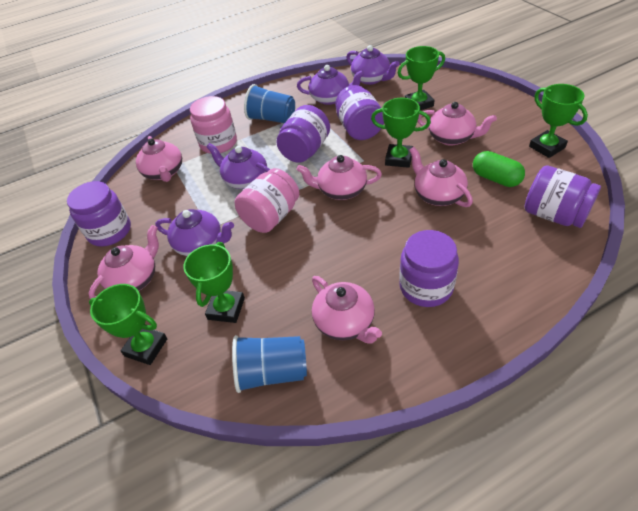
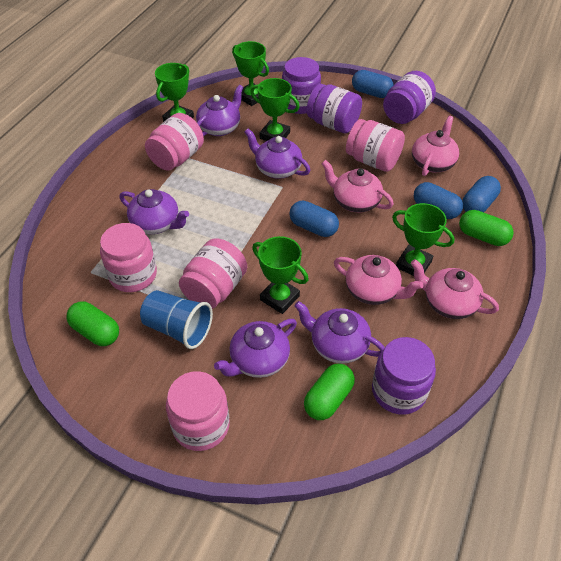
blue capsule: none = 0 -> [289,201,339,237] [352,70,394,98] [414,182,463,219] [462,176,501,212] = 4
blue cup: [232,335,307,393] [244,84,295,123] = 2 -> [140,290,213,349] = 1
green capsule: [473,151,525,187] = 1 -> [66,302,119,346] [304,364,355,420] [459,210,514,246] = 3
pink jar: [190,96,237,154] [235,168,299,233] = 2 -> [100,223,157,292] [145,113,204,171] [166,371,230,451] [179,238,247,309] [346,119,405,172] = 5
pink teapot: [89,225,159,299] [136,136,182,182] [297,155,382,200] [312,276,382,344] [409,147,473,207] [417,102,497,146] = 6 -> [321,160,394,212] [334,255,423,305] [411,259,499,319] [412,116,459,176] = 4
purple jar: [67,181,131,247] [276,105,330,163] [335,85,384,140] [399,230,459,307] [524,165,601,228] = 5 -> [282,57,321,114] [307,84,362,134] [372,337,436,415] [383,71,436,124] = 4
purple teapot: [155,209,234,256] [206,143,270,189] [297,65,364,105] [346,45,399,85] = 4 -> [119,189,189,234] [196,85,243,136] [214,319,297,378] [245,129,310,179] [294,301,385,364] = 5

